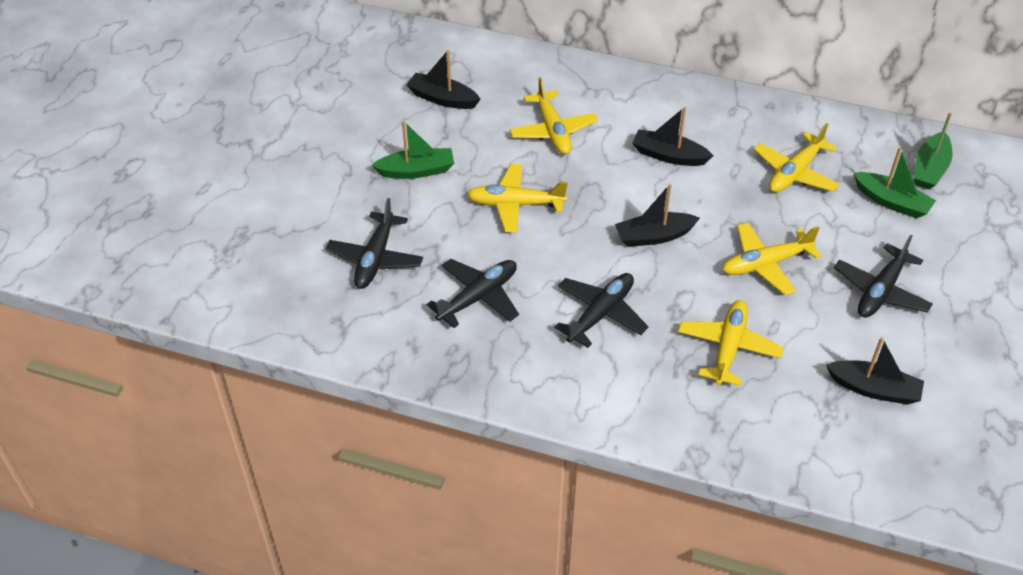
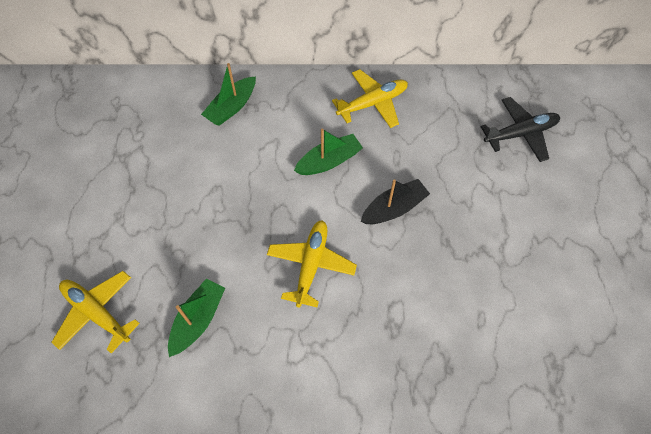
black boat: [407,50,481,109] [615,184,700,247] [632,107,713,166] [826,337,924,405] = 4 -> [361,179,430,224] = 1
black plane: [326,198,423,289] [427,259,519,328] [554,273,649,348] [834,235,933,318] = 4 -> [480,97,560,162] = 1
yellow plane: [467,164,568,233] [509,77,598,155] [678,300,784,386] [722,223,821,295] [754,123,839,193] = 5 -> [51,271,140,353] [267,220,357,308] [332,69,408,128] = 3

